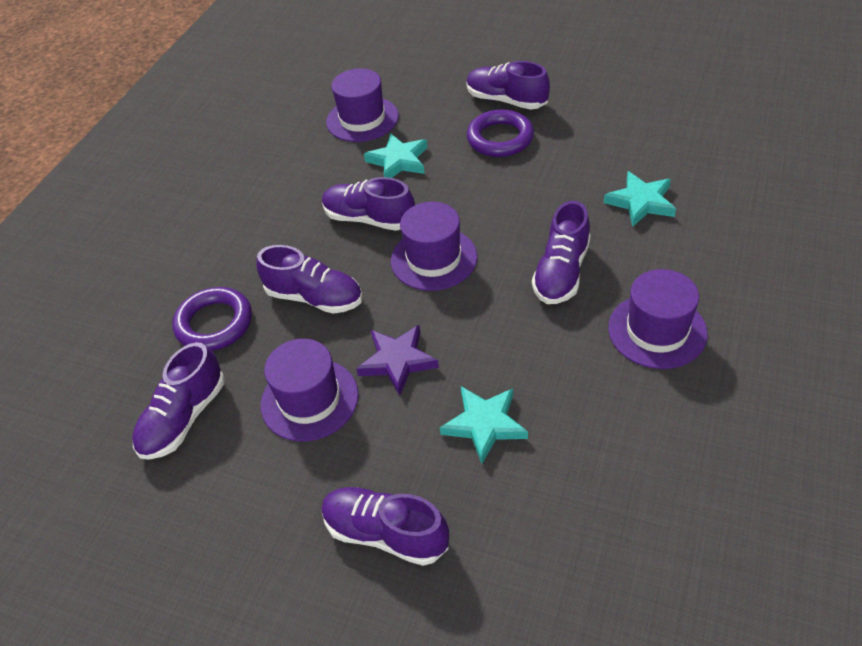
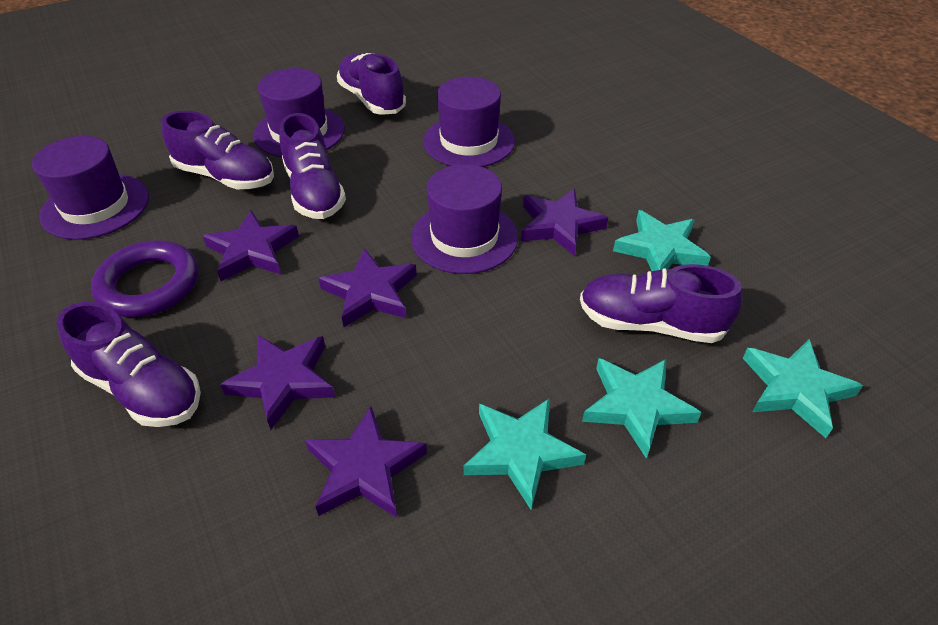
purple ring: [173,287,252,351] [467,109,534,157] = 2 -> [91,240,199,317] = 1
purple shoe: [132,342,225,460] [256,245,362,314] [321,487,449,566] [322,177,415,231] [466,61,550,110] [532,201,591,304] = 6 -> [57,302,201,427] [162,111,274,189] [279,113,346,219] [337,53,406,115] [580,264,743,343] = 5
purple star: [356,325,439,396] = 1 -> [203,210,299,281] [220,335,335,430] [305,406,427,518] [318,249,417,327] [521,189,608,256] = 5
turquoise star: [364,133,428,178] [440,386,528,464] [604,171,676,227] = 3 -> [464,398,586,510] [582,358,702,459] [613,210,711,271] [743,339,863,438] = 4

